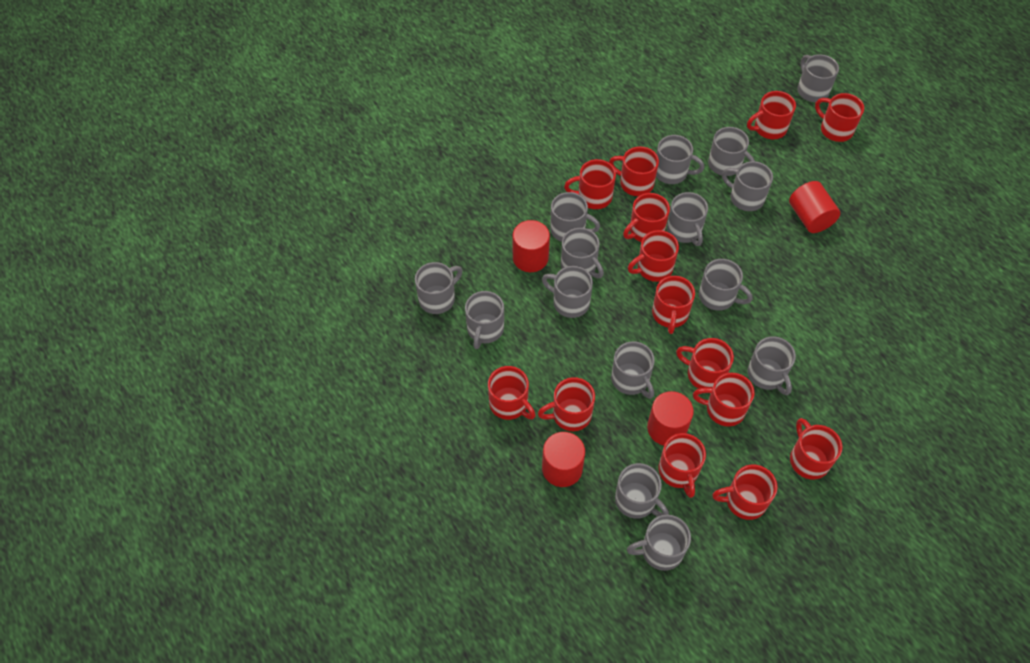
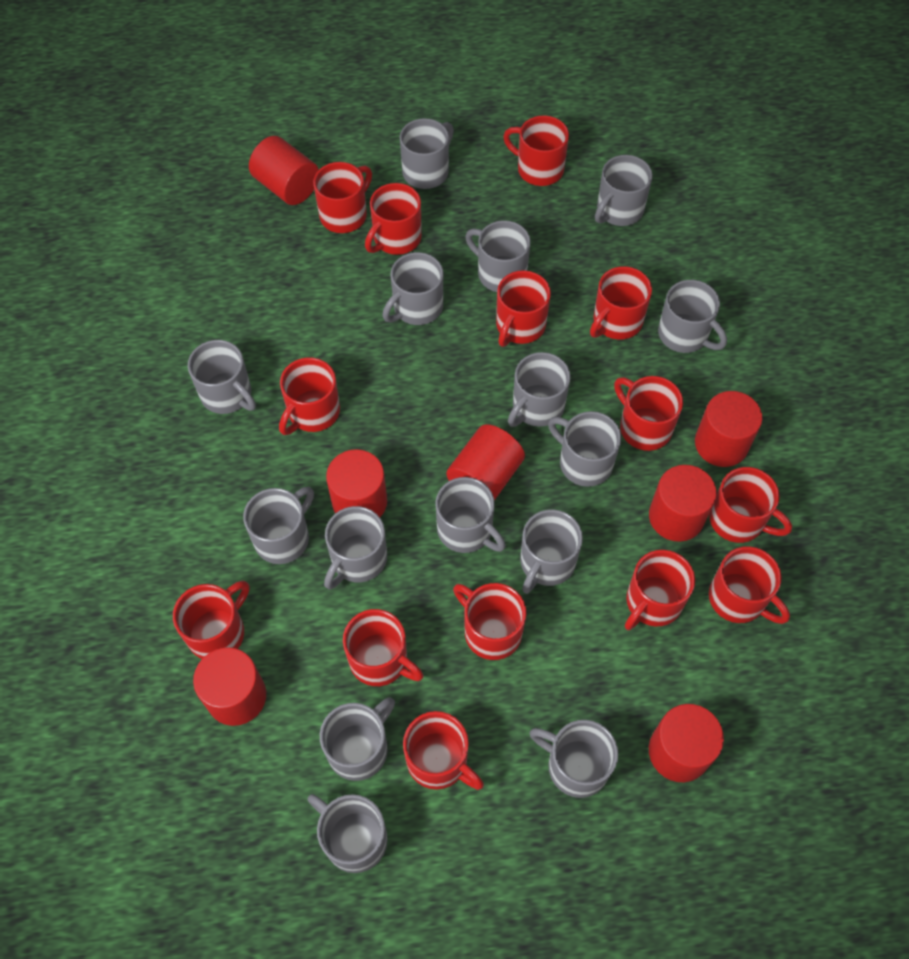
red cylinder: [513,220,550,272] [542,432,585,487] [647,391,694,446] [789,181,840,233] = 4 -> [193,647,266,726] [249,136,319,205] [326,449,387,517] [447,424,525,501] [649,465,717,542] [649,704,724,782] [695,391,763,467] = 7

